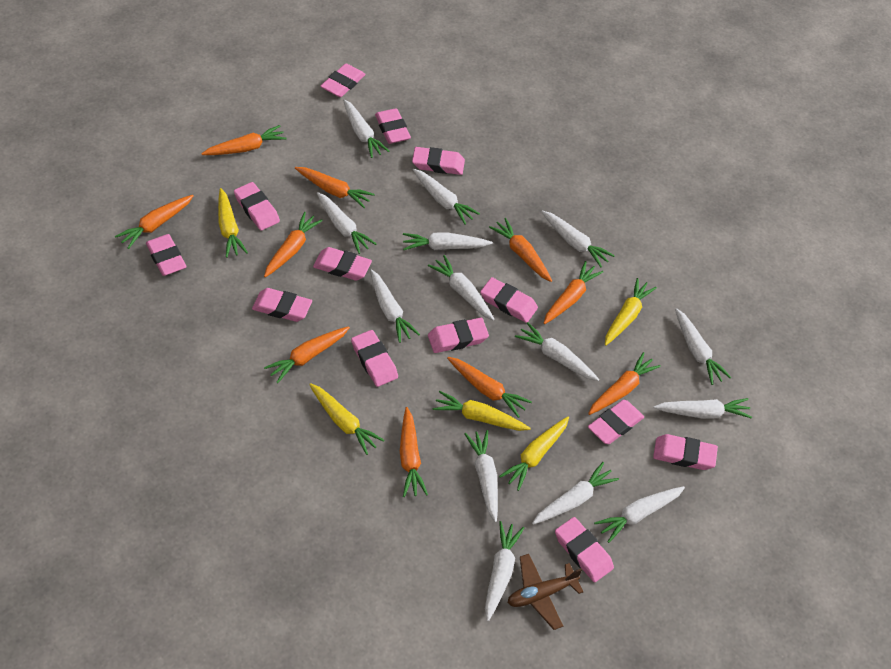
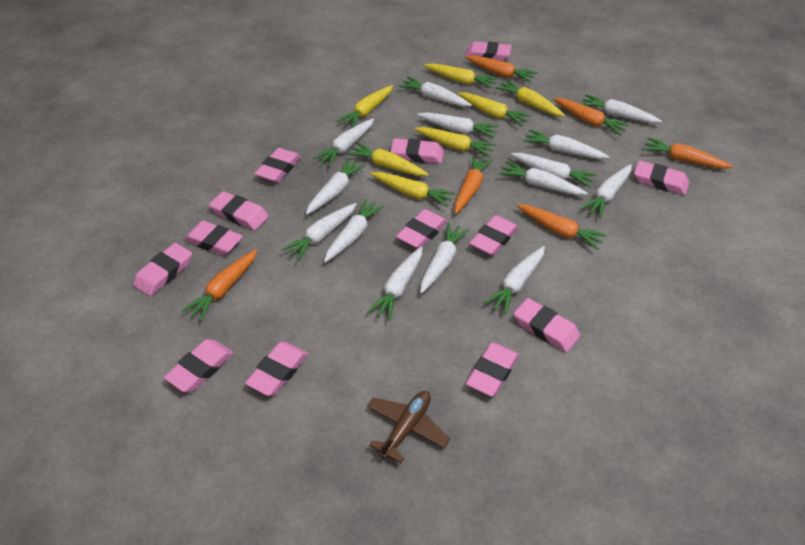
orange carrot: [115,195,194,249] [201,125,287,155] [264,212,323,277] [264,326,350,383] [295,167,375,208] [400,407,428,497] [447,357,532,418] [489,218,552,282] [544,261,603,324] [588,352,661,415] = 10 -> [182,249,257,322] [454,155,493,214] [465,55,538,83] [517,204,607,250] [553,98,629,135] [643,137,733,169] = 6
yellow carrot: [218,188,248,258] [309,383,384,455] [433,391,531,431] [499,417,569,491] [605,278,657,346] = 5 -> [337,85,393,128] [347,142,429,176] [370,172,456,207] [415,127,496,157] [424,63,498,89] [457,92,531,126] [495,79,565,117] = 7

